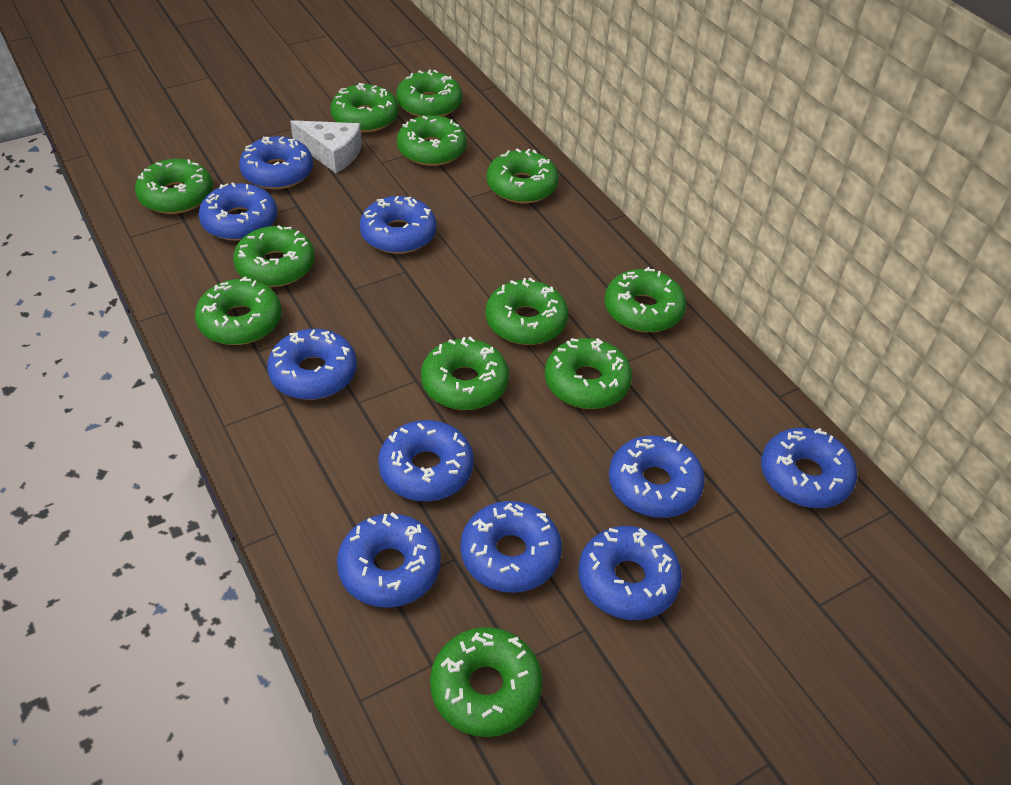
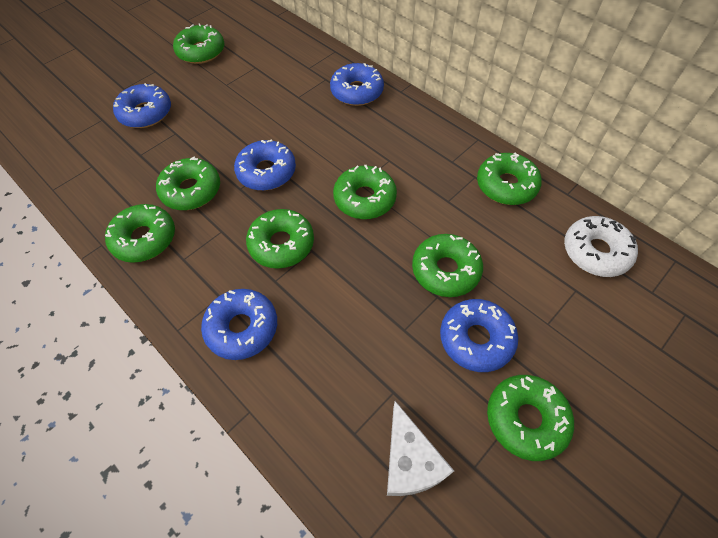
blue donut: [198,182,277,241] [239,136,313,189] [267,329,357,400] [337,512,441,608] [360,196,437,254] [378,420,474,501] [460,501,562,593] [578,526,682,620] [609,436,705,518] [761,428,857,508] = 10 -> [113,83,171,128] [201,289,277,360] [234,139,296,191] [330,63,384,106] [440,299,518,372] = 5
green donut: [135,159,213,214] [195,276,282,345] [233,225,315,287] [331,83,398,132] [396,69,462,117] [397,115,467,166] [421,337,509,410] [430,627,543,737] [485,278,568,345] [487,148,559,203] [545,338,632,409] [604,267,686,332] = 12 -> [105,204,175,263] [156,157,220,210] [173,24,225,64] [246,209,314,269] [333,165,397,219] [412,234,483,297] [477,153,542,205] [487,375,574,461] = 8
white donut: none = 0 -> [564,216,638,277] = 1

